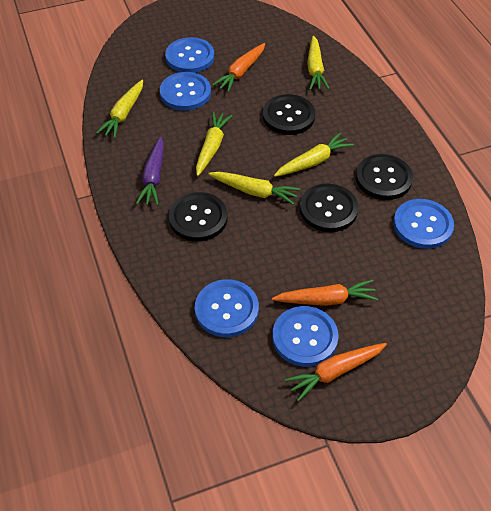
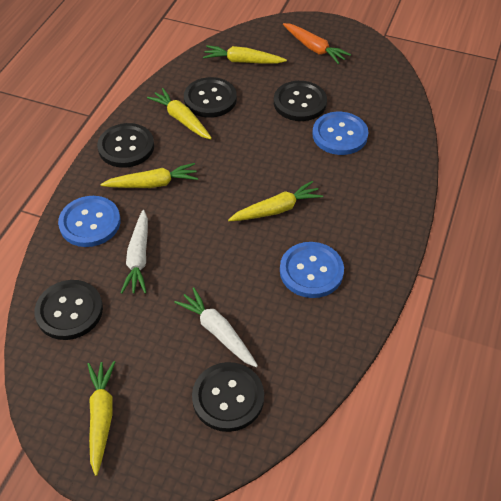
black button: [169,192,228,242] [263,94,315,135] [300,184,358,232] [356,154,413,200] = 4 -> [34,280,103,340] [97,123,154,168] [184,77,237,118] [192,362,264,432] [274,81,327,121] = 5
blue button: [160,72,211,111] [165,37,214,73] [195,279,259,337] [272,306,339,367] [393,199,454,249] = 5 -> [58,196,121,247] [280,242,344,298] [312,112,368,155] = 3
orange carrot: [212,43,265,93] [272,279,378,306] [285,343,387,401] = 3 -> [283,23,351,64] = 1
purple carrot: [136,136,164,206] = 1 -> none = 0
white carrot: none = 0 -> [121,210,148,294] [174,287,258,367] = 2

